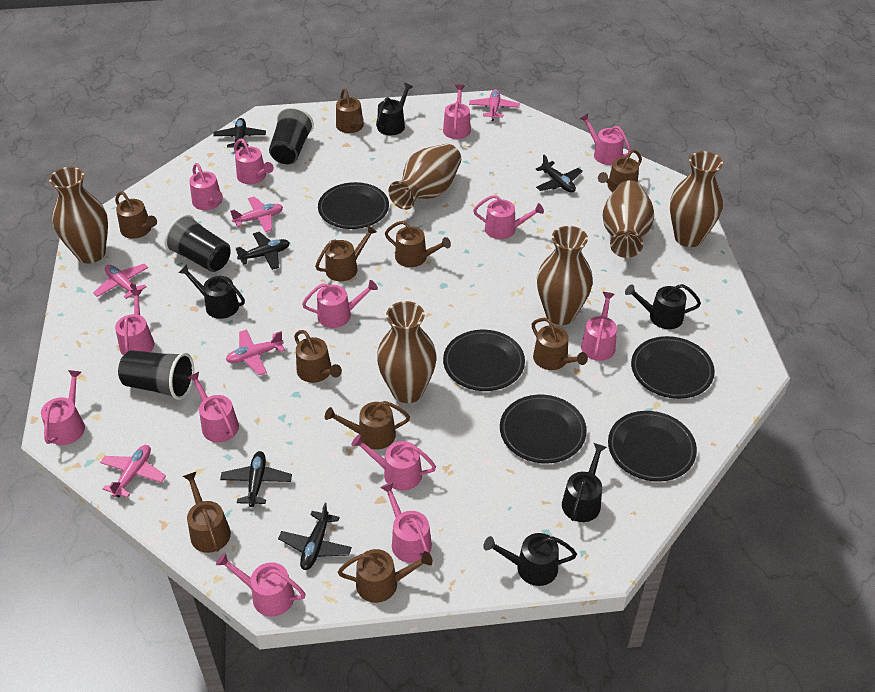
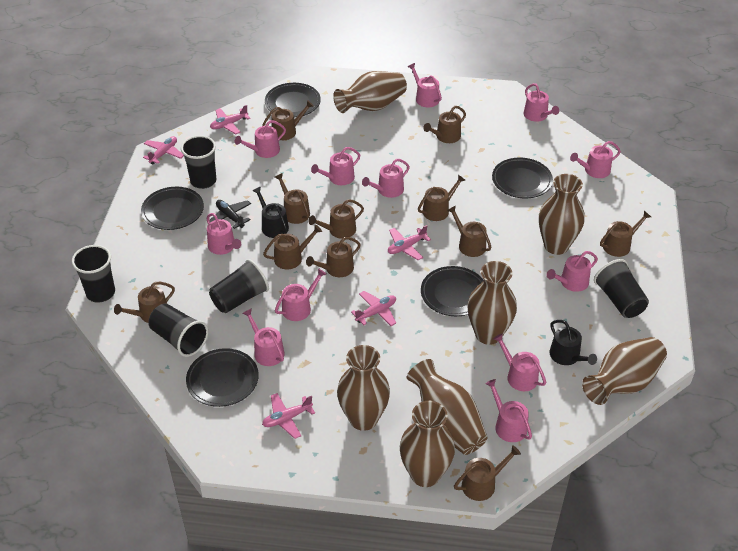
black cup: [118,350,194,400] [164,214,230,272] [269,107,314,164] = 3 -> [72,245,115,303] [148,304,208,357] [181,135,216,189] [209,259,269,313] [594,259,649,318] = 5
black plane: [213,118,266,151] [220,451,292,507] [236,232,290,270] [278,503,352,570] [536,155,583,193] = 5 -> [210,200,251,229] = 1
black watering can: [179,265,245,319] [376,83,413,135] [483,533,577,586] [562,443,607,522] [625,284,701,329] = 5 -> [252,187,289,238] [549,320,597,365] = 2
brown vase: [49,167,108,263] [377,301,437,403] [389,144,461,210] [537,226,593,325] [603,180,654,258] [670,151,723,247] = 6 -> [333,71,407,113] [337,345,390,431] [400,401,455,487] [407,359,487,455] [467,261,517,345] [539,174,585,255] [582,337,667,405] = 7
brown watering can: [115,191,157,239] [183,471,231,553] [294,330,342,383] [315,225,377,281] [325,401,410,450] [336,88,364,133] [338,549,433,603] [385,221,451,267] [532,318,588,370] [598,150,642,192] = 10 -> [114,282,175,323] [262,100,314,140] [263,225,322,269] [275,173,310,224] [306,237,361,277] [309,199,364,239] [418,175,465,221] [423,106,466,143] [447,206,492,257] [454,445,521,501] [600,211,651,257] = 11
pink watering can: [41,370,85,445] [115,290,154,355] [187,372,239,442] [189,163,223,210] [216,553,306,616] [234,139,274,184] [302,280,378,328] [351,434,436,491] [380,482,432,563] [443,84,471,139] [473,195,544,239] [580,113,631,165] [581,292,617,361] = 13 -> [206,213,241,255] [235,120,286,158] [242,308,285,366] [275,268,326,321] [311,147,360,185] [362,159,410,198] [408,63,442,107] [485,379,532,442] [493,333,546,391] [524,83,559,122] [547,251,598,292] [570,141,621,178] = 12

